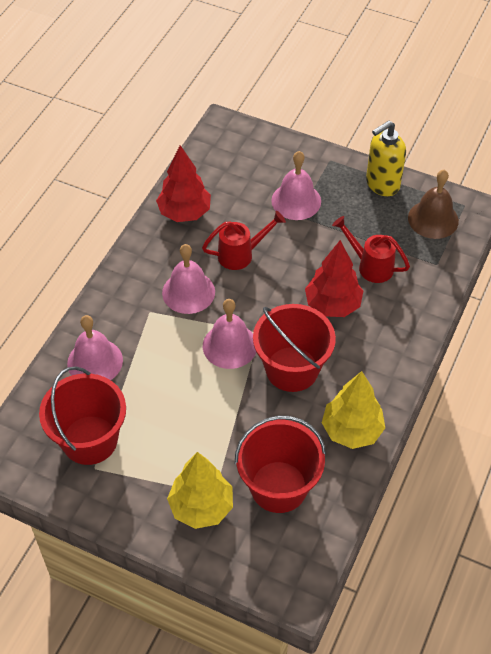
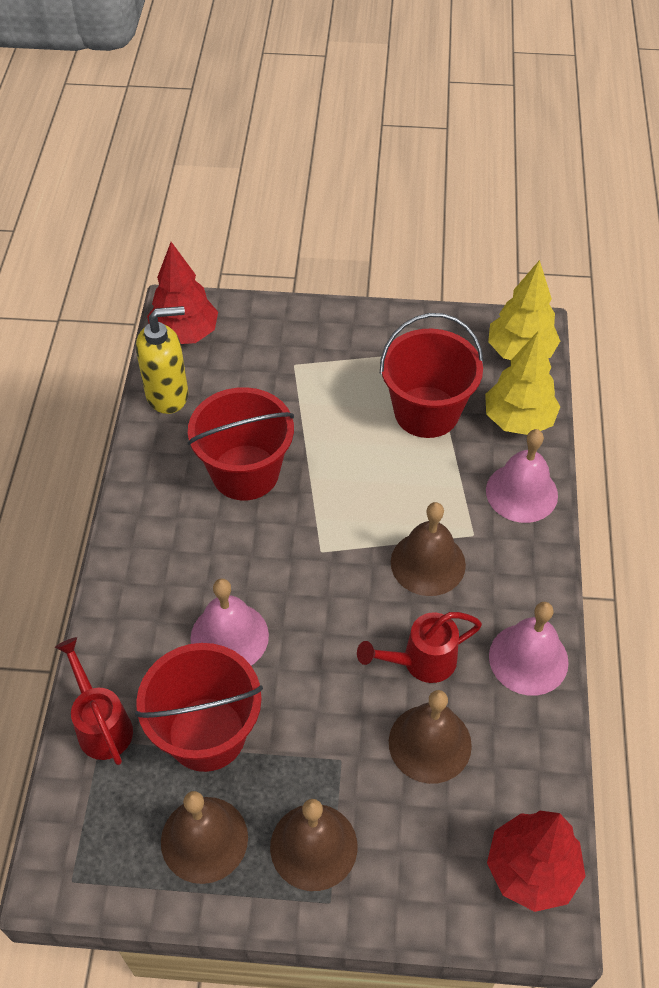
brown bell: [408,170,459,239] = 1 -> [161,791,248,884] [270,799,358,891] [389,690,472,784] [391,502,466,596] = 4
pink bell: [67,315,123,380] [162,244,215,314] [203,299,256,369] [271,151,321,220] = 4 -> [190,578,269,665] [486,429,558,523] [489,602,569,696] = 3

